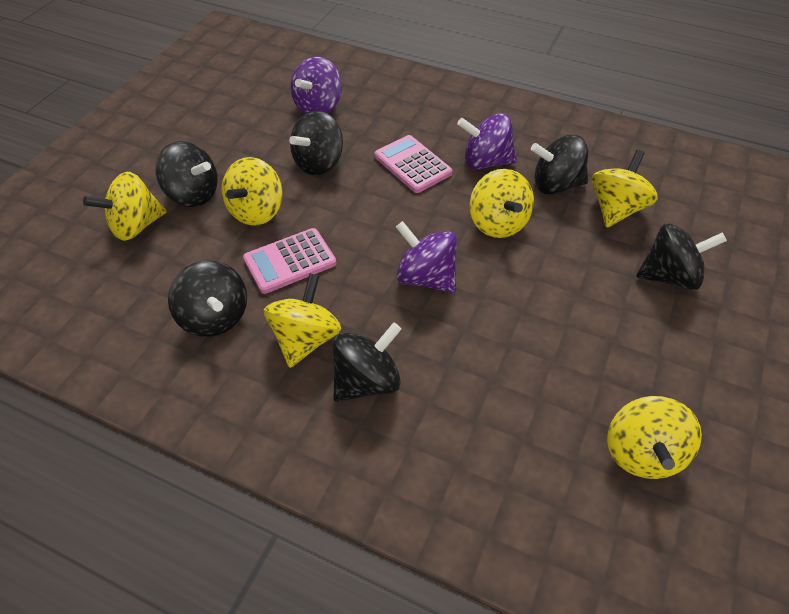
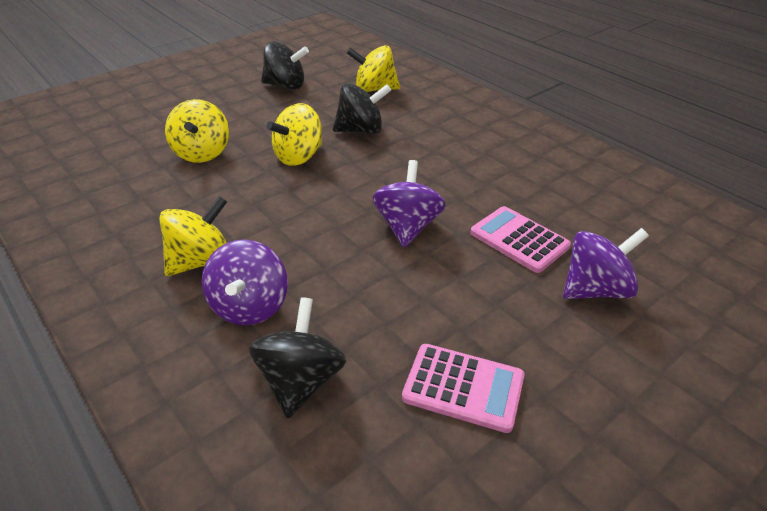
black spinning top: [155,141,218,207] [168,260,247,337] [289,111,343,175] [332,322,401,402] [531,135,588,195] [636,223,727,290] = 6 -> [249,297,346,418] [261,41,309,90] [333,83,391,134] = 3
yellow spinning top: [83,172,167,241] [222,157,283,226] [264,274,341,368] [470,169,534,238] [592,150,658,228] [607,396,702,479] = 6 -> [159,196,227,276] [165,99,229,163] [266,103,322,166] [347,45,400,92] = 4

